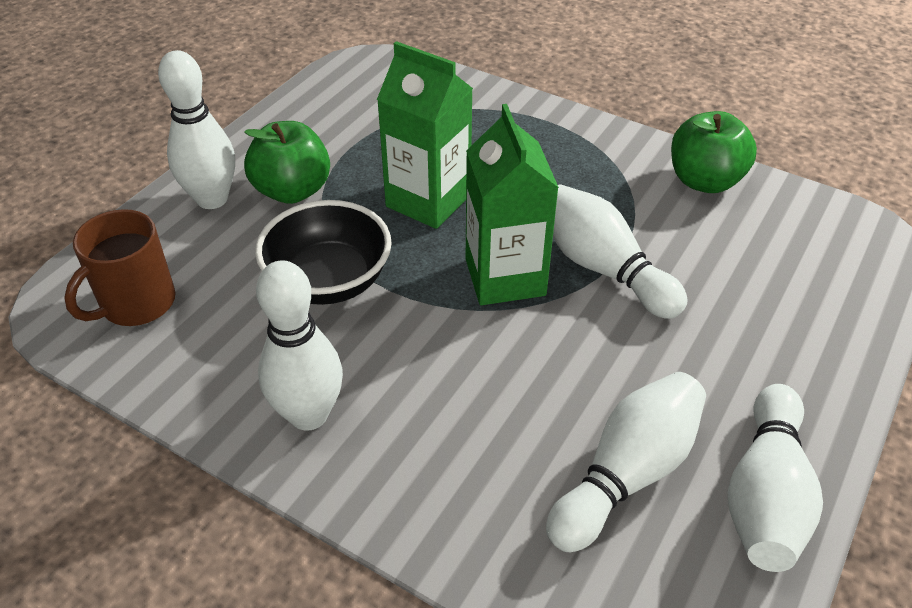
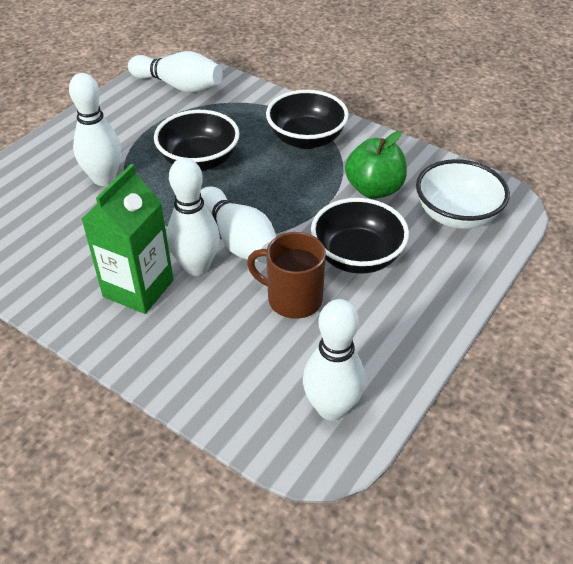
black bowl: [255,200,392,305] = 1 -> [154,110,240,171] [266,90,349,149] [311,198,409,274] = 3
green apple: [244,121,330,204] [671,111,757,193] = 2 -> [345,131,407,199] = 1
green carton: [377,41,473,229] [466,104,559,305] = 2 -> [81,164,174,314] = 1
white bowl: none = 0 -> [416,159,510,229] = 1

